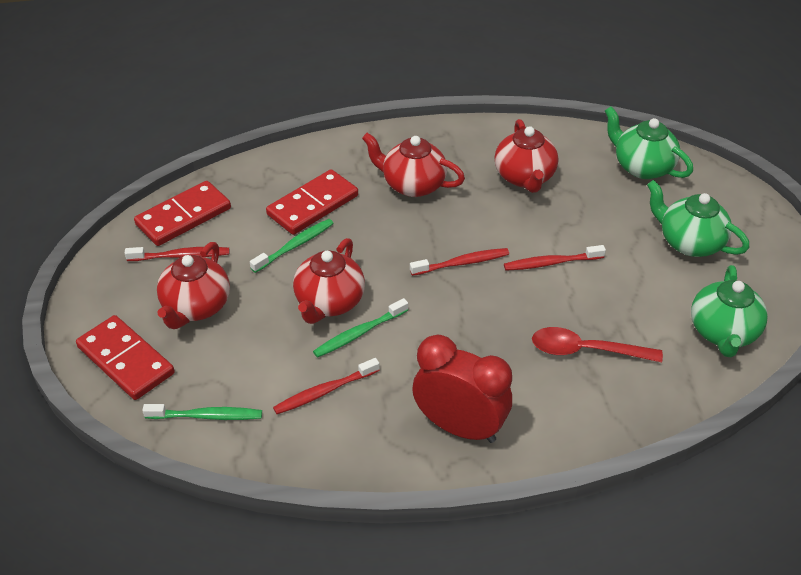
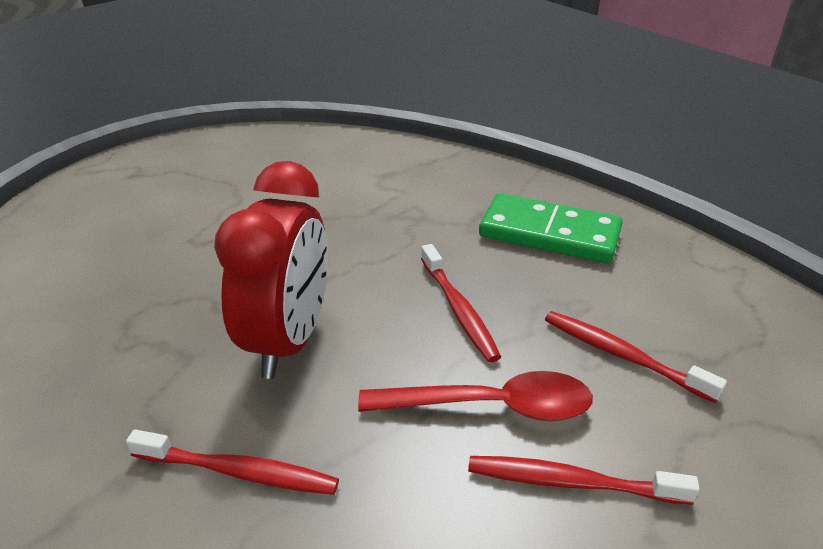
green domino: none = 0 -> [479,193,623,263] = 1
green teapot: [605,107,693,179] [647,180,749,257] [691,265,768,357] = 3 -> none = 0
green toothbrush: [142,404,262,420] [250,219,334,273] [313,298,408,358] = 3 -> none = 0
red domino: [76,315,175,400] [134,181,231,246] [266,169,358,235] = 3 -> none = 0
red teapot: [157,242,230,329] [293,238,365,324] [362,133,465,197] [495,119,558,193] = 4 -> none = 0

